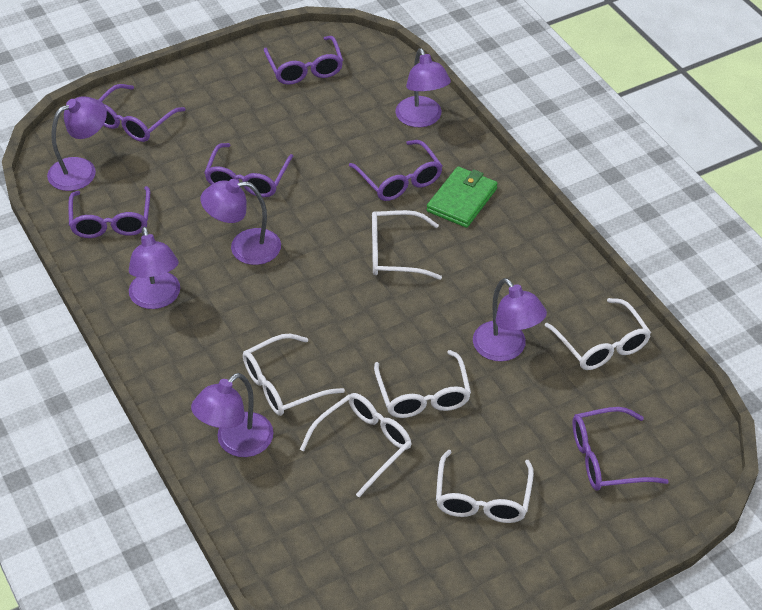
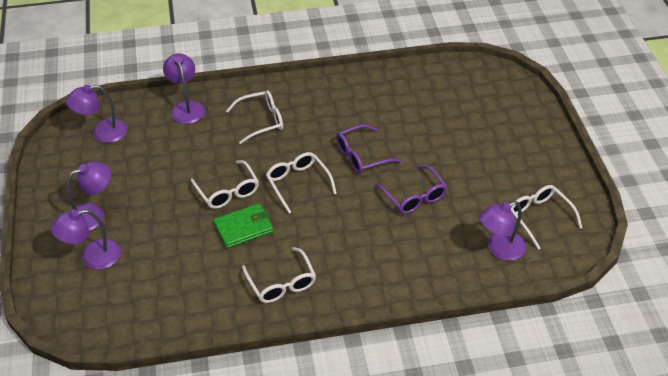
purple glasses: [68,186,150,238] [98,84,186,142] [204,143,293,197] [264,36,343,85] [349,140,443,201] [572,407,669,490] = 6 -> [336,124,402,174] [375,165,447,214] = 2
purple lamp: [47,96,107,191] [129,226,180,309] [191,373,273,457] [200,179,281,265] [396,48,451,127] [473,278,547,361] = 6 -> [51,209,121,269] [66,85,128,143] [67,162,111,231] [163,53,205,124] [479,201,526,261] = 5
white glasses: [243,334,345,416] [300,393,412,497] [372,210,442,280] [374,350,471,418] [436,450,534,523] [545,298,651,370] = 6 -> [190,160,259,209] [226,90,283,144] [242,247,316,303] [266,152,337,213] [510,185,582,250] = 5

